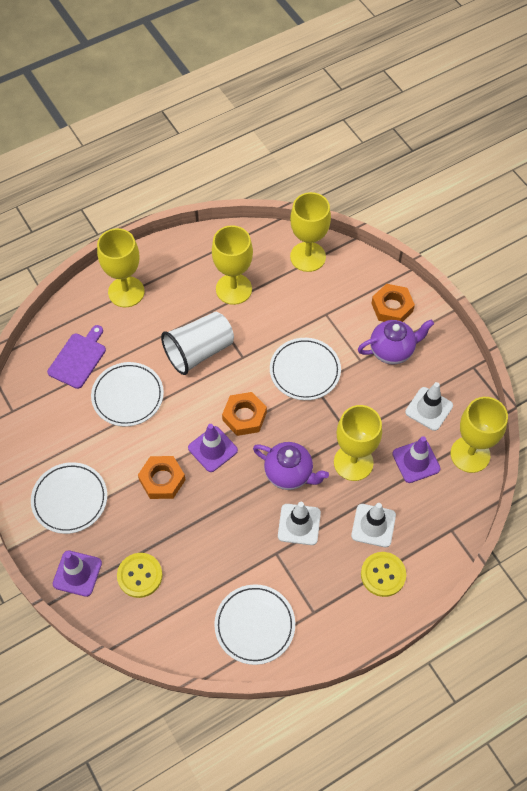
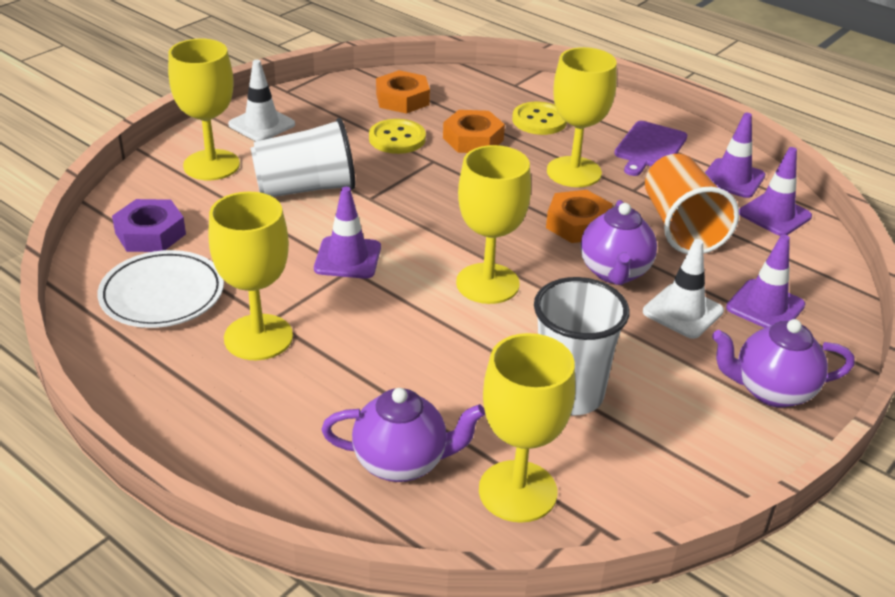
orange cup: none = 0 -> [645,154,739,254] = 1
purple nut: none = 0 -> [112,199,186,252] = 1
purple teapot: [253,442,329,490] [358,319,434,364] = 2 -> [321,388,485,482] [580,200,657,285] [712,319,855,408] = 3
purple traffic cone: [53,550,102,597] [188,424,238,472] [392,436,440,483] = 3 -> [314,187,381,279] [705,113,765,198] [726,235,805,328] [739,147,812,236] = 4
white cup: [161,312,234,375] = 1 -> [250,118,355,197] [534,277,630,416] = 2
white plate: [31,462,107,534] [91,362,164,426] [214,584,295,665] [270,338,341,400] = 4 -> [97,250,224,328] = 1
white traffic cone: [278,502,321,545] [351,503,396,547] [405,382,453,431] = 3 -> [228,60,295,141] [643,239,724,339] = 2

